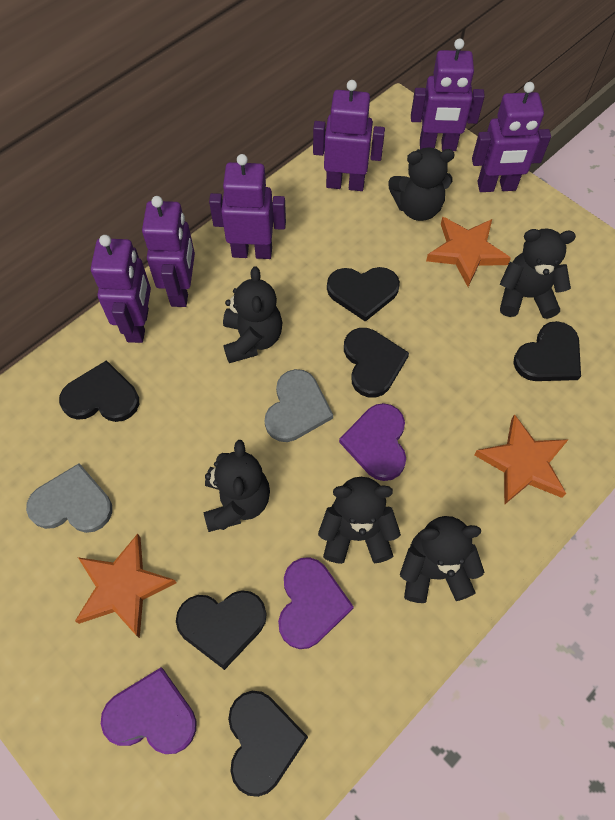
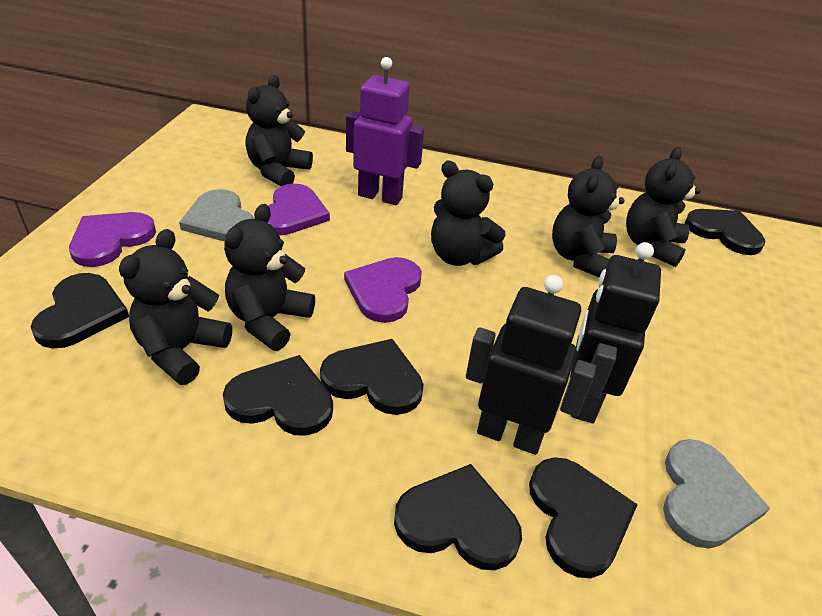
black robot: none = 0 -> [466,275,596,455] [570,242,661,423] = 2
orange star: [75,534,177,638] [426,217,511,287] [474,414,569,505] = 3 -> none = 0
purple robot: [91,235,151,343] [142,196,195,307] [209,154,286,259] [313,80,385,191] [411,38,485,151] [472,82,551,192] = 6 -> [346,57,424,205] = 1

